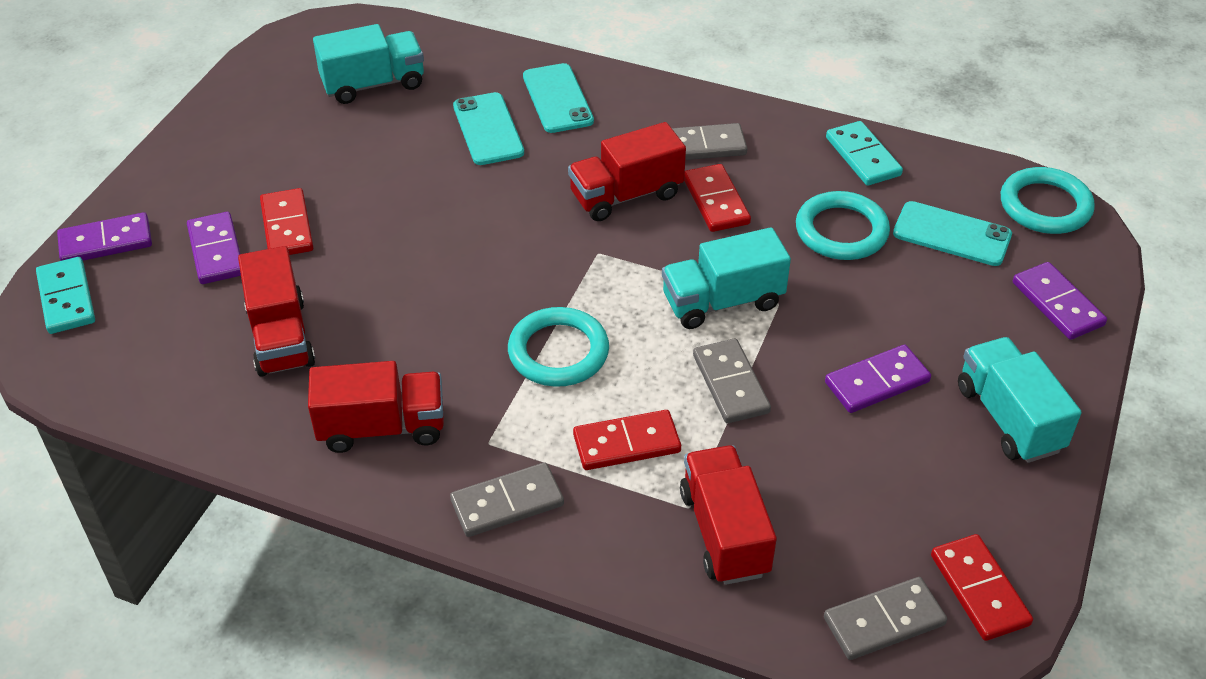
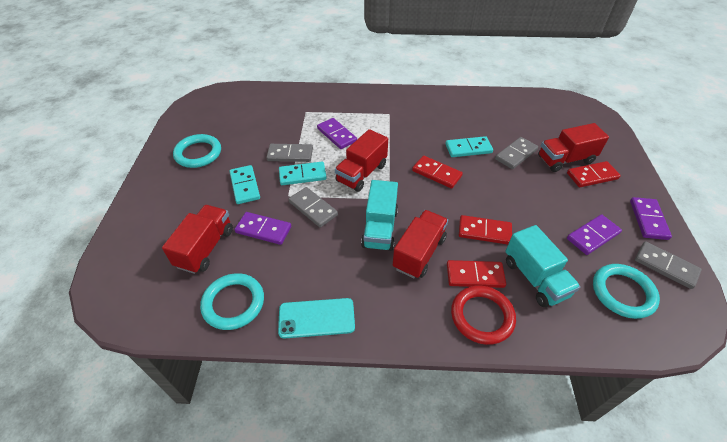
red ring: none = 0 -> [451,286,516,345] = 1
turquoise domino: [36,257,95,334] [826,121,903,186] = 2 -> [229,165,260,204] [279,162,327,185] [445,136,493,157] = 3
turquoise phone: [453,92,524,165] [523,63,594,133] [893,201,1012,266] = 3 -> [278,298,355,339] = 1
turquoise truck: [313,24,424,104] [662,227,791,329] [958,337,1082,463] = 3 -> [361,180,398,251] [506,225,580,307] = 2

